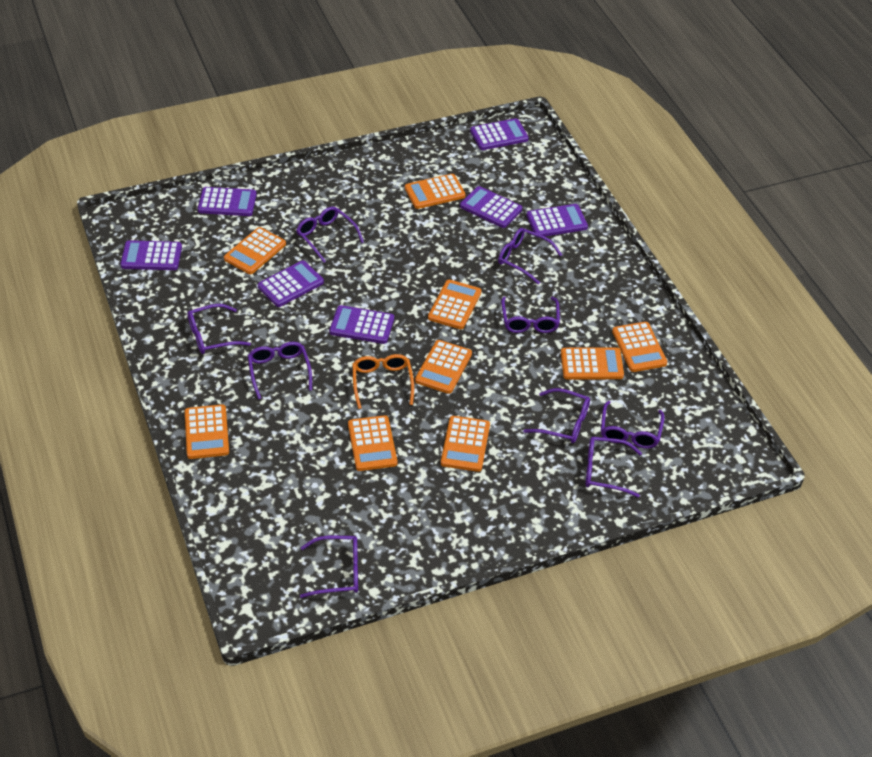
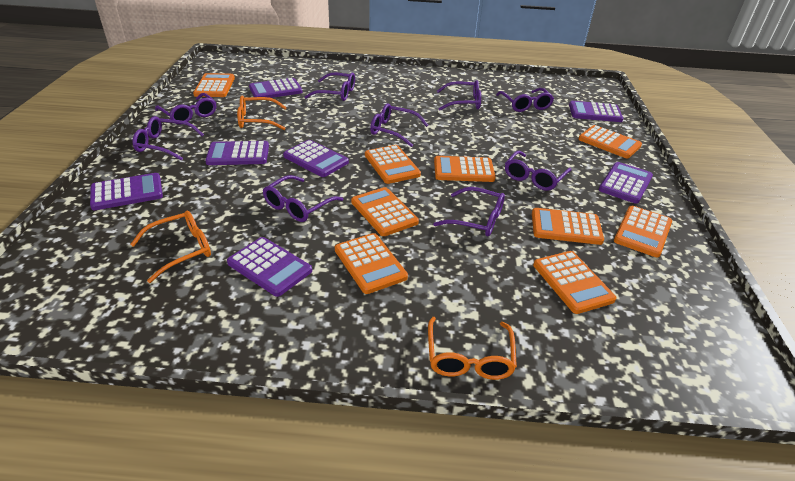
orange glasses: [353,354,414,409] = 1 -> [130,211,211,283] [237,96,287,130] [428,317,517,380] = 3

